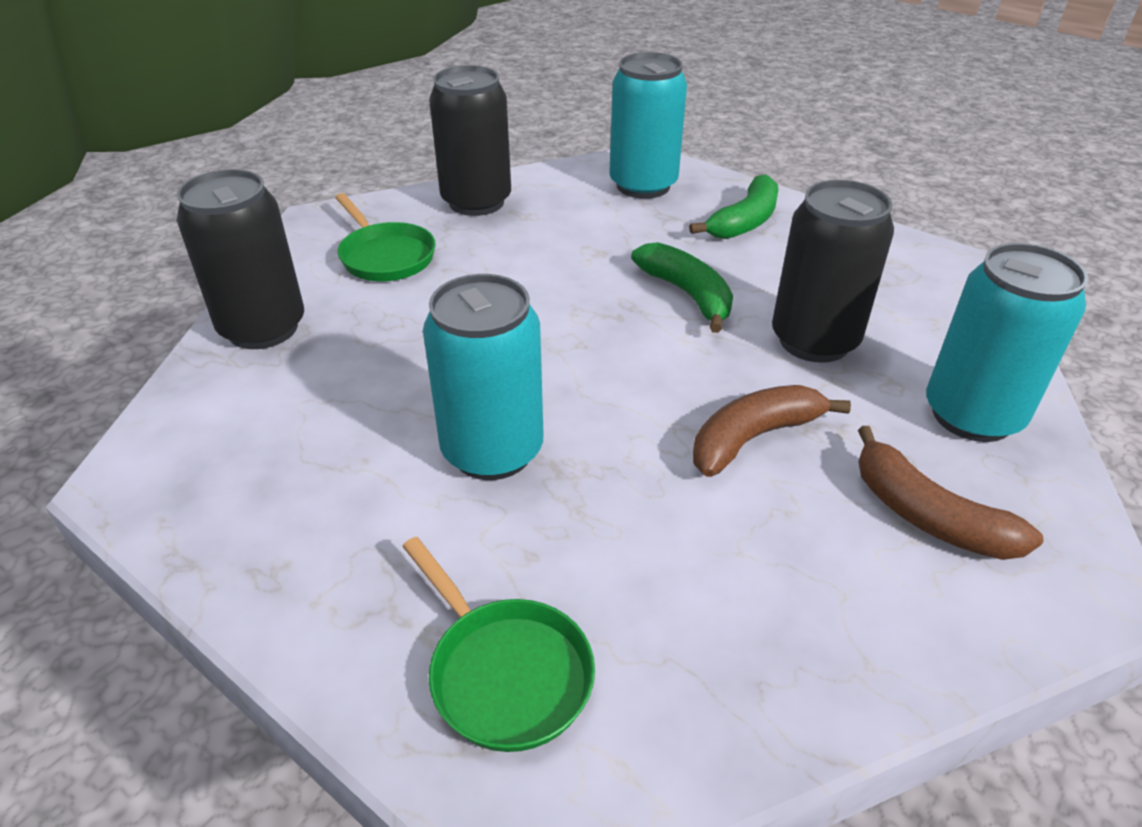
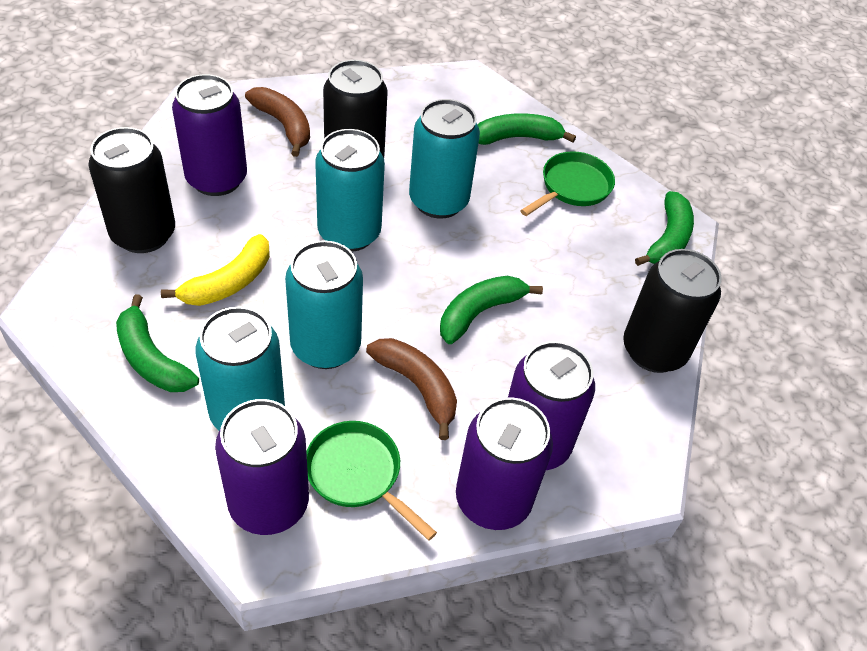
green banana: [631,242,733,333] [689,174,778,239] = 2 -> [116,294,199,392] [440,276,543,344] [478,113,576,145] [635,191,694,266] = 4
purple can: none = 0 -> [172,74,247,196] [215,399,309,535] [456,397,553,530] [508,341,595,470] = 4
turquoise can: [423,274,543,480] [610,52,687,199] [926,243,1088,442] = 3 -> [196,307,285,430] [285,240,363,369] [315,129,385,252] [409,99,480,219] = 4
yellow banana: none = 0 -> [161,234,270,306] = 1

